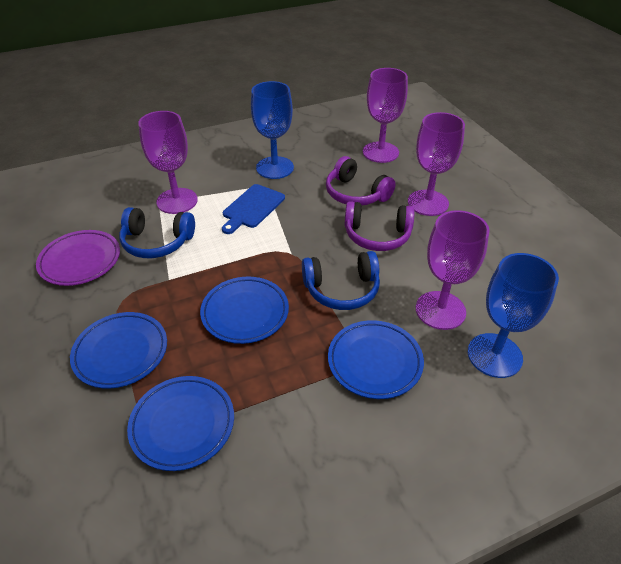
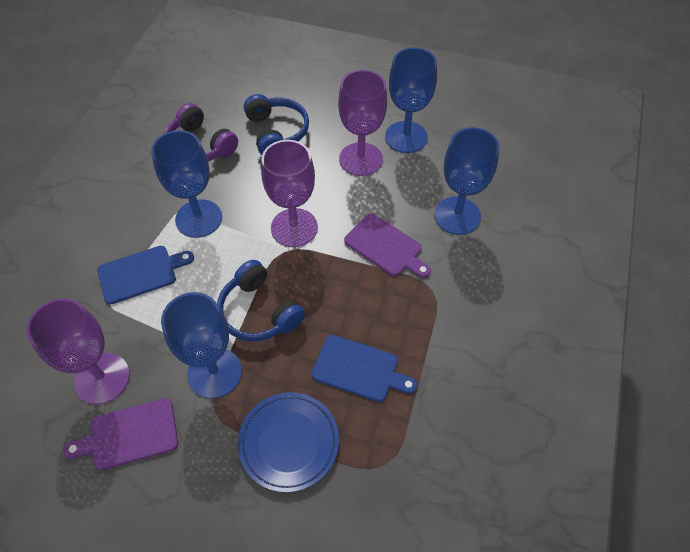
blue cutting board: [222,184,285,234] = 1 -> [97,246,194,305] [312,335,417,402] = 2
blue goblet: [251,81,294,179] [468,253,559,378] = 2 -> [151,130,222,238] [161,292,242,399] [385,48,437,153] [434,127,500,235] = 4
blue plate: [70,312,167,388] [127,376,234,471] [200,277,289,344] [328,320,424,399] = 4 -> [238,392,339,493] = 1
purple cutting board: none = 0 -> [64,398,178,470] [344,214,431,278] = 2
purple goblet: [138,111,198,214] [363,68,408,163] [408,112,465,216] [416,210,490,330] = 4 -> [26,298,130,404] [261,140,318,247] [338,70,387,176] = 3
purple headphones: [326,156,396,206] [345,201,415,251] = 2 -> [164,103,238,162] = 1
purple plate: [36,230,120,286] = 1 -> none = 0

